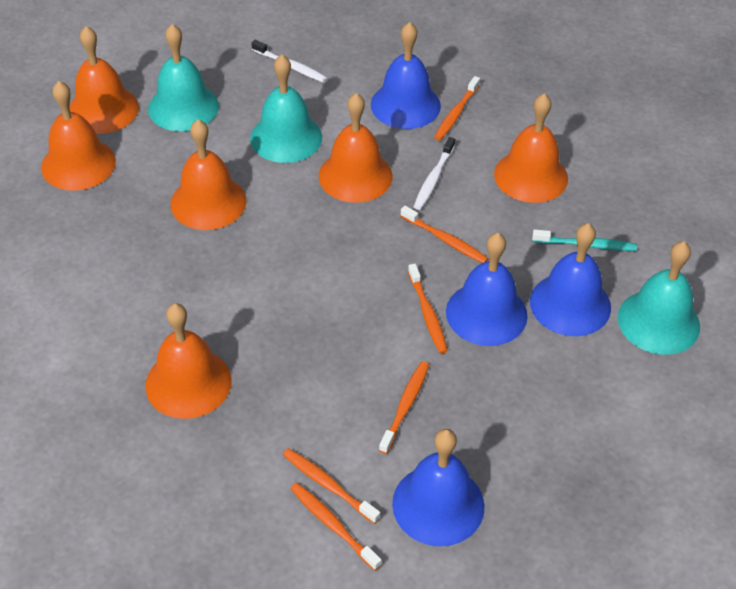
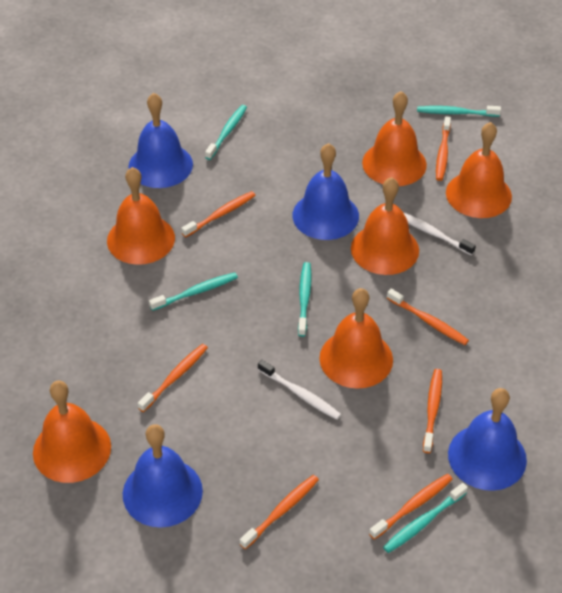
orange toothbrush: [283,448,380,524] [290,483,381,571] [379,361,429,454] [401,206,488,263] [408,264,448,354] [434,76,480,141] = 6 -> [138,344,208,412] [181,191,256,237] [240,475,319,549] [369,474,453,540] [387,289,469,345] [423,369,442,453] [436,116,451,181] = 7
turquoise bell: [148,24,219,131] [250,55,322,163] [618,241,700,355] = 3 -> none = 0
turquoise toothbrush: [532,229,637,251] = 1 -> [149,273,238,311] [205,105,247,160] [298,262,311,337] [383,483,468,553] [417,106,501,117] = 5

